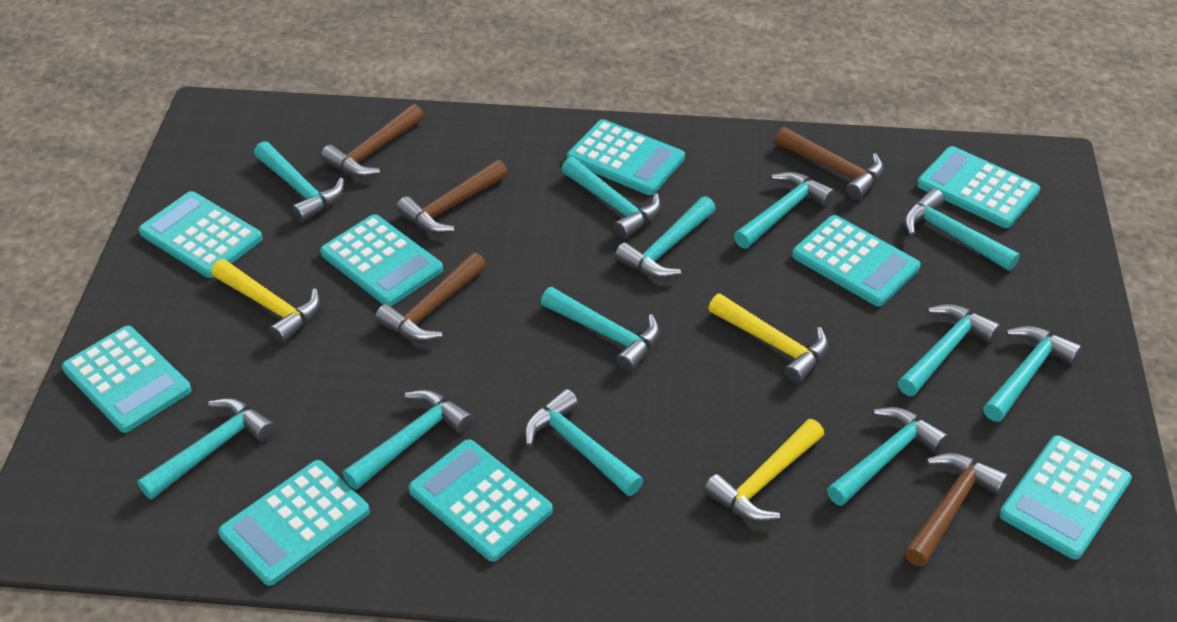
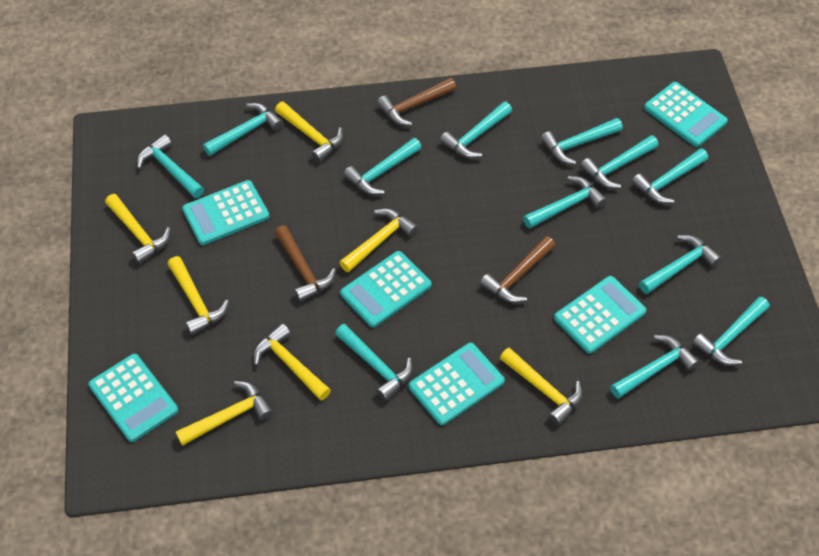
brown hammer: [321,104,424,177] [375,252,486,342] [396,160,508,233] [775,127,884,200] [904,453,1008,567] = 5 -> [274,225,336,302] [377,78,456,125] [480,236,555,303] = 3
turquoise calculator: [62,326,191,433] [138,191,263,278] [218,460,370,586] [320,215,443,306] [409,439,553,562] [567,119,685,195] [792,215,921,306] [917,146,1040,228] [999,435,1132,560] = 9 -> [88,354,178,442] [182,180,270,245] [340,251,431,328] [409,343,505,425] [554,276,646,354] [644,82,728,147] = 6
yellow hammer: [211,259,320,344] [704,419,824,522] [708,294,828,384] = 3 -> [105,194,170,264] [168,256,229,335] [176,381,273,446] [254,324,331,401] [275,102,344,162] [339,209,418,272] [500,348,583,426] = 7

